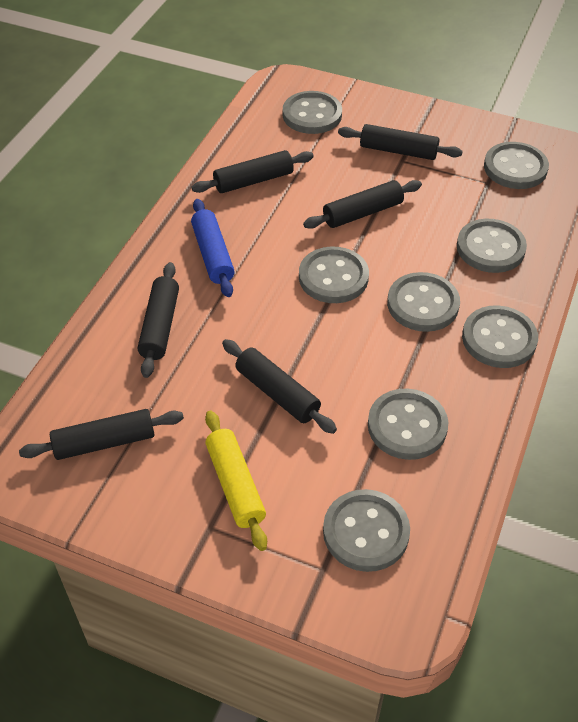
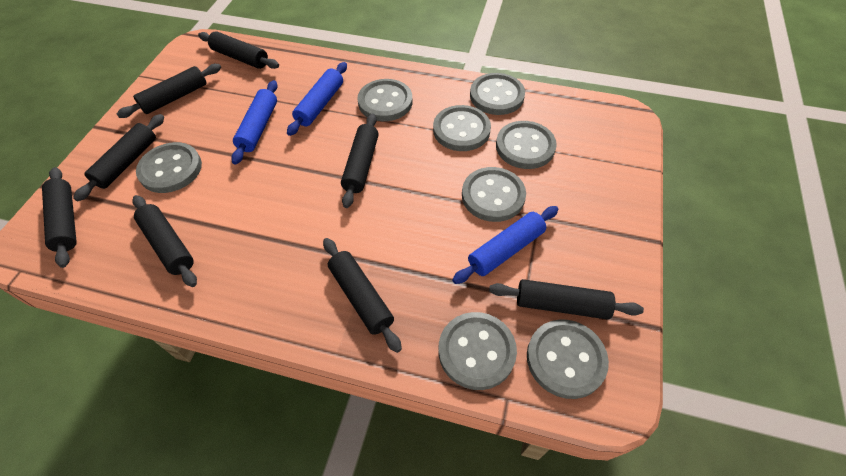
black rolling pin: [19,409,184,460] [138,262,179,378] [192,150,314,193] [222,339,337,434] [303,180,422,229] [338,124,463,160] = 6 -> [42,167,77,268] [73,114,164,201] [117,64,221,118] [133,195,197,287] [198,31,279,69] [323,238,402,353] [341,113,379,208] [489,279,644,320] = 8
blue rolling pin: [191,199,235,297] = 1 -> [231,80,278,165] [287,62,347,136] [452,206,559,284] = 3
yellow rolling pin: [205,410,267,551] = 1 -> none = 0

